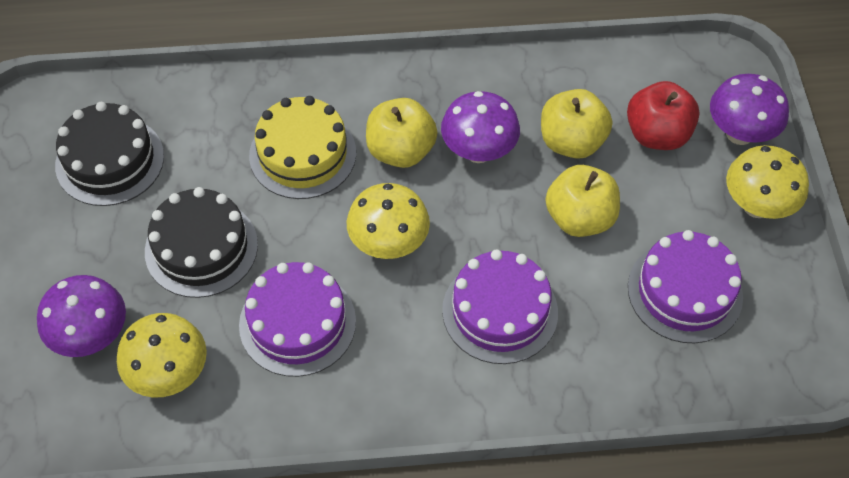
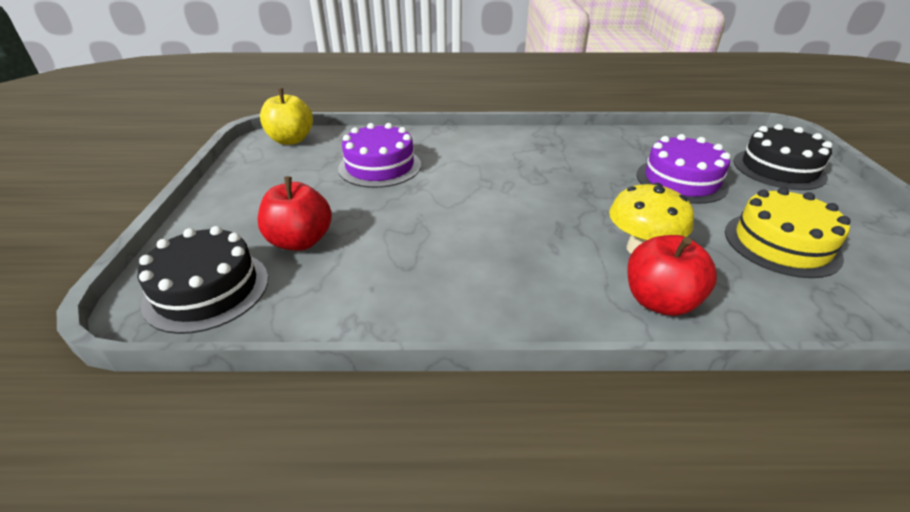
purple cake: [239,262,356,377] [442,249,558,364] [628,230,743,343] = 3 -> [338,123,421,188] [637,134,731,204] = 2
purple mushroom: [37,275,126,357] [441,91,520,163] [710,74,789,145] = 3 -> none = 0
red apple: [627,81,700,150] = 1 -> [257,177,332,251] [627,235,717,316] = 2
yellow apple: [366,98,438,168] [541,89,612,159] [545,165,620,237] = 3 -> [260,88,313,145] = 1
yellow mushroom: [117,313,207,398] [347,183,430,259] [726,145,809,219] = 3 -> [609,183,694,254] = 1

